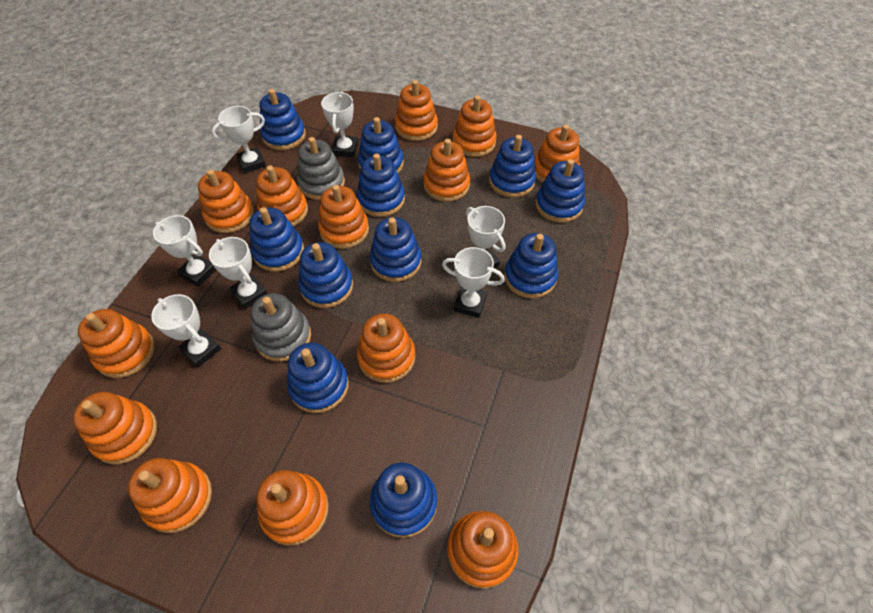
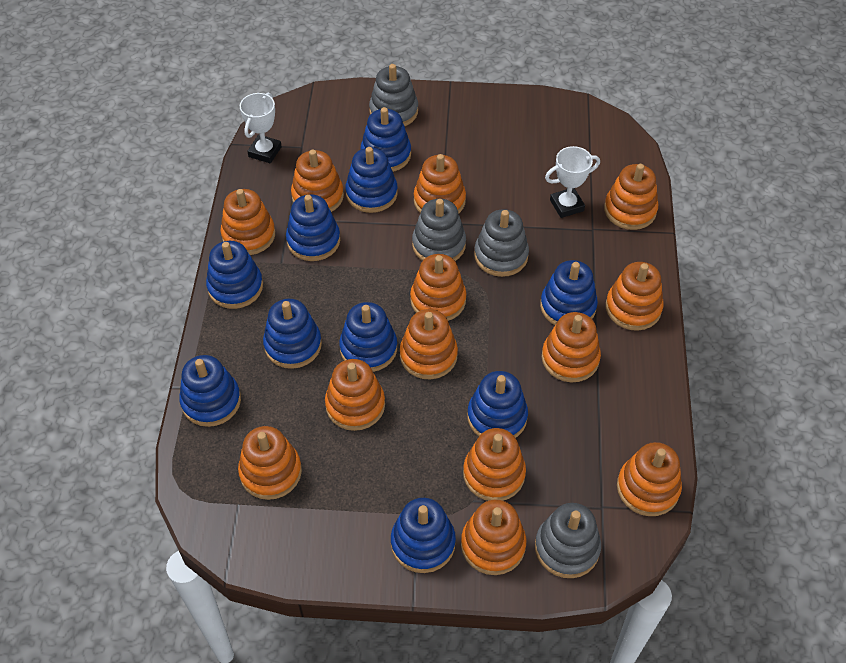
blue stacking toy: [249,207,304,272] [260,89,306,150] [287,343,349,413] [298,242,353,308] [357,153,405,217] [358,117,404,173] [370,217,421,282] [370,462,437,538] [489,135,536,198] [504,233,558,299] [536,159,585,223] = 11 -> [179,355,241,427] [206,241,263,309] [263,299,322,369] [286,194,340,261] [339,302,397,372] [345,147,398,213] [360,107,411,172] [391,498,456,573] [467,371,528,438] [540,260,598,325] = 10
grey stacking toy: [251,293,311,362] [297,137,345,200] = 2 -> [369,64,418,126] [412,199,466,261] [474,209,529,277] [535,503,601,578] = 4
white trophy: [151,294,221,367] [153,215,216,287] [209,237,267,309] [212,106,266,173] [321,92,358,157] [442,247,505,318] [466,206,505,268] = 7 -> [240,93,282,163] [545,146,600,218] = 2

